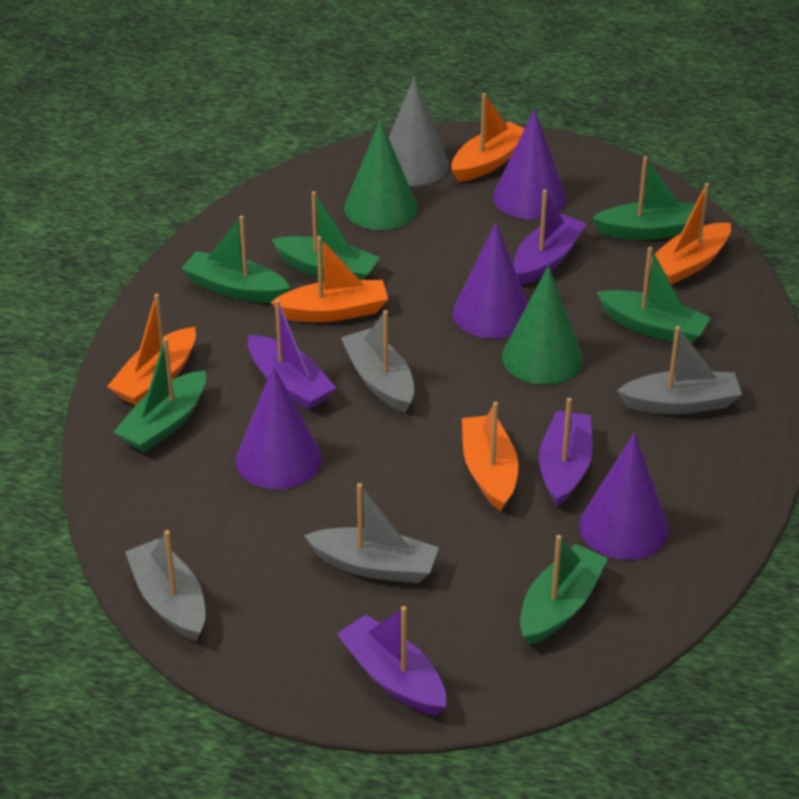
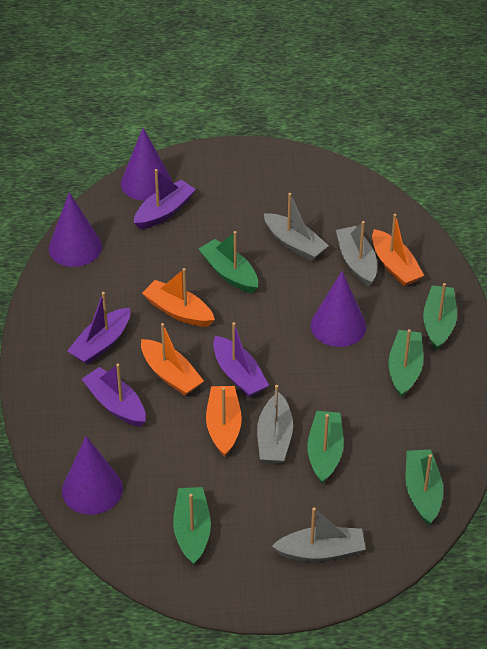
green cone: [344,119,418,230] [502,266,583,384] = 2 -> none = 0
grey cone: [388,78,449,185] = 1 -> none = 0
orange boat: [107,294,196,405] [271,236,388,322] [451,93,524,182] [462,402,518,511] [650,183,731,285] = 5 -> [141,323,204,396] [142,268,215,327] [206,386,242,457] [372,214,424,286] = 4

